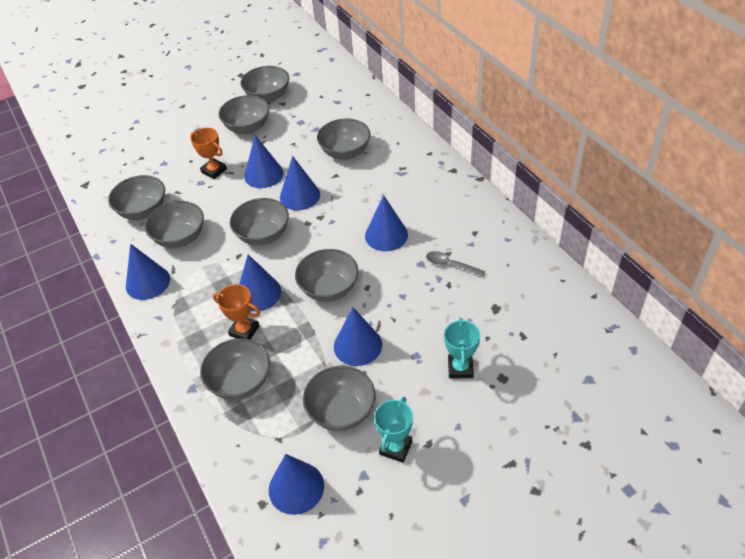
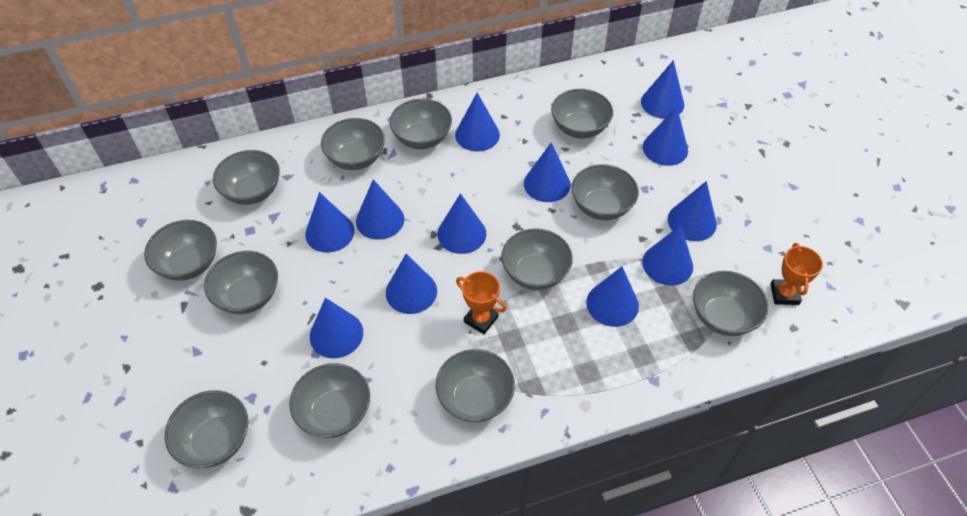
blue cone: [126,244,170,300] [239,254,281,311] [244,135,284,188] [269,454,324,515] [280,156,320,210] [334,307,382,366] [365,195,408,251] = 7 -> [305,192,355,253] [310,298,363,358] [356,179,404,240] [386,253,437,314] [437,193,486,254] [455,93,500,151] [524,142,571,202] [586,266,639,327] [641,60,684,119] [642,225,693,286] [643,106,688,166] [668,181,717,241] = 12
grey bowl: [108,175,165,220] [145,201,204,248] [200,338,270,400] [218,95,270,134] [230,198,289,246] [241,66,289,103] [295,249,359,302] [303,366,376,431] [317,118,370,160] = 9 -> [144,220,217,281] [165,390,248,468] [204,251,278,314] [213,150,280,205] [289,363,370,438] [321,118,385,170] [389,99,452,149] [436,349,515,422] [501,228,573,290] [551,89,613,139] [572,164,639,220] [693,271,768,336] = 12
grey spoon: [426,251,485,277] = 1 -> none = 0
turquoise trophy: [374,397,413,463] [444,318,480,379] = 2 -> none = 0

